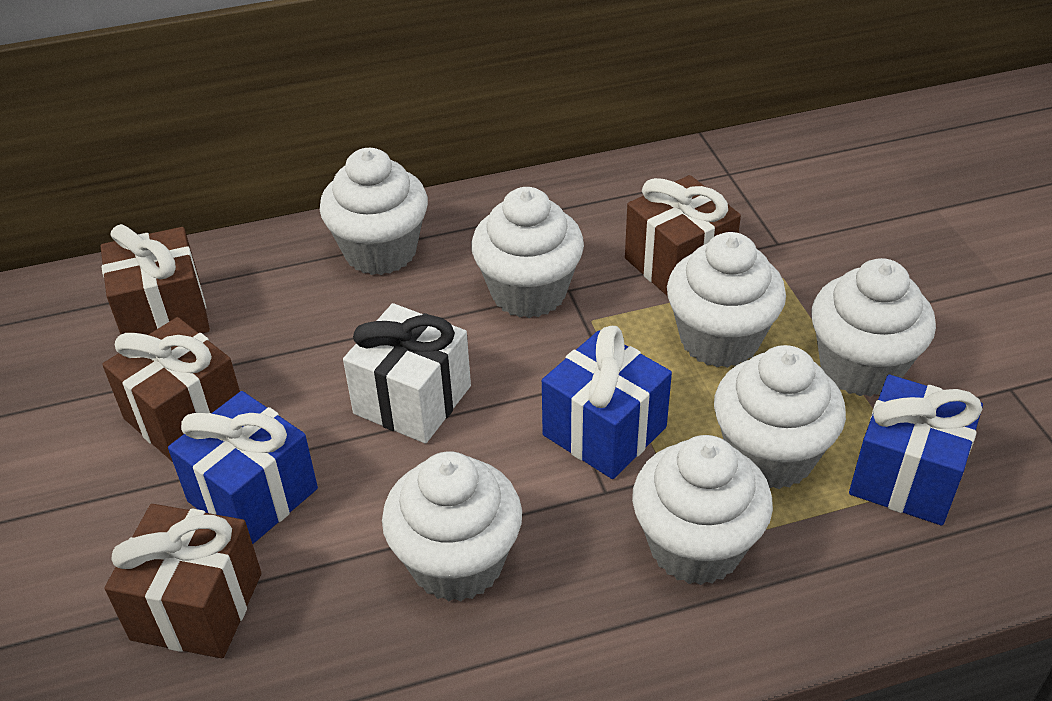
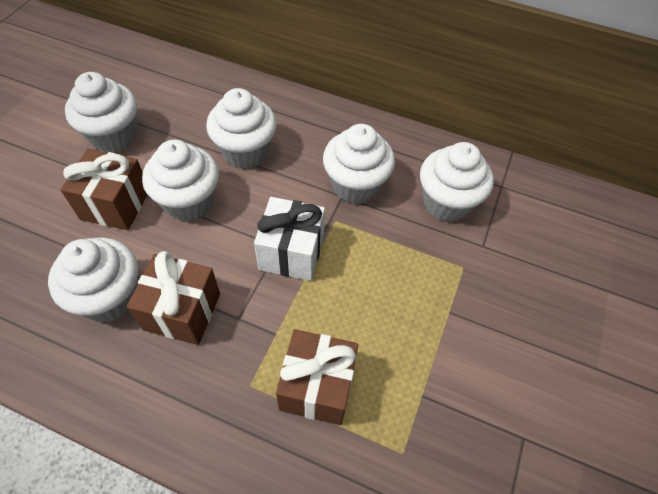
blue gift: [168,391,318,544] [542,326,672,479] [849,375,983,526] = 3 -> none = 0
brown gift: [101,224,210,335] [102,317,240,462] [104,504,261,658] [625,175,741,296] = 4 -> [60,149,148,230] [127,251,220,345] [276,329,358,425] = 3
white cupcake: [320,148,428,275] [382,451,522,602] [471,187,584,318] [632,435,773,585] [667,232,786,368] [714,345,846,489] [811,258,936,397] = 7 -> [48,238,138,322] [65,72,137,153] [142,140,219,222] [206,88,277,169] [323,124,395,204] [420,142,494,222] = 6

